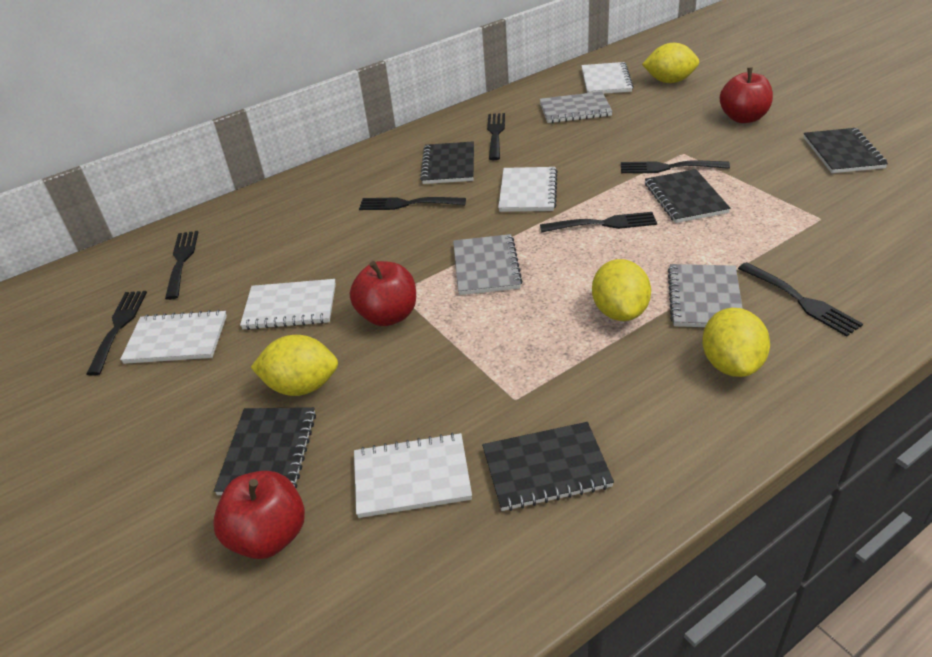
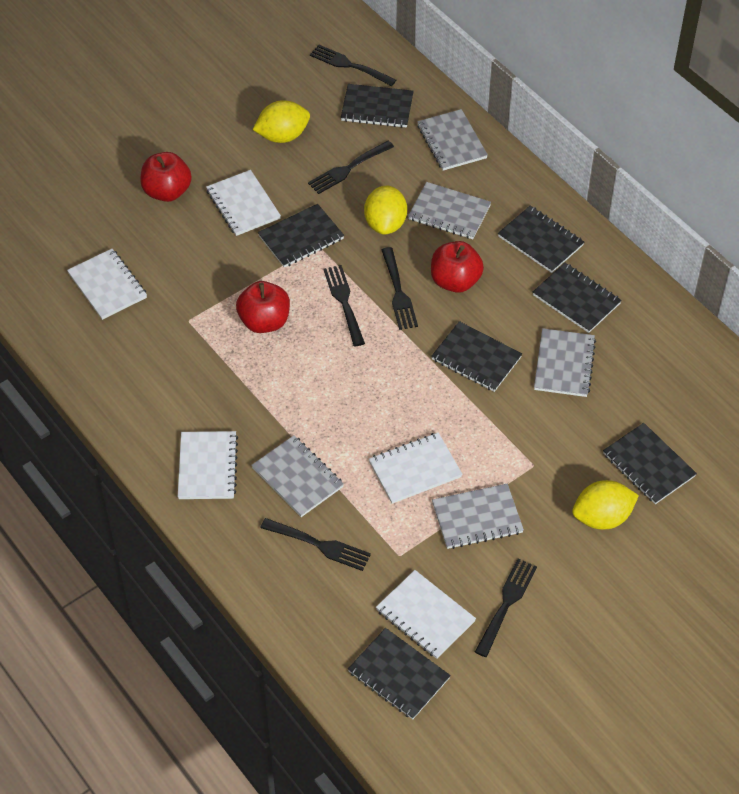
black fork: [87,291,147,376] [165,231,198,300] [359,197,466,210] [487,113,505,160] [540,212,657,233] [621,161,730,173] [738,262,863,336] = 7 -> [260,518,371,571] [308,141,394,194] [310,44,396,86] [323,265,365,346] [381,247,418,330] [475,559,537,657] = 6
black notebook: [214,407,316,495] [420,141,474,184] [482,422,614,511] [645,169,731,223] [803,128,888,173] = 5 -> [258,204,344,268] [341,84,414,128] [348,628,451,719] [431,321,522,392] [498,206,584,273] [533,263,622,333] [603,423,697,504] = 7
grey notebook: [453,234,523,295] [539,91,613,123] [668,264,743,327] = 3 -> [251,435,344,517] [408,182,491,239] [417,109,488,171] [432,484,524,549] [534,328,596,397] = 5
yellow lemon: [251,335,338,396] [592,259,651,321] [642,43,699,83] [702,308,770,377] = 4 -> [253,100,310,143] [364,185,407,235] [572,480,639,529] = 3

